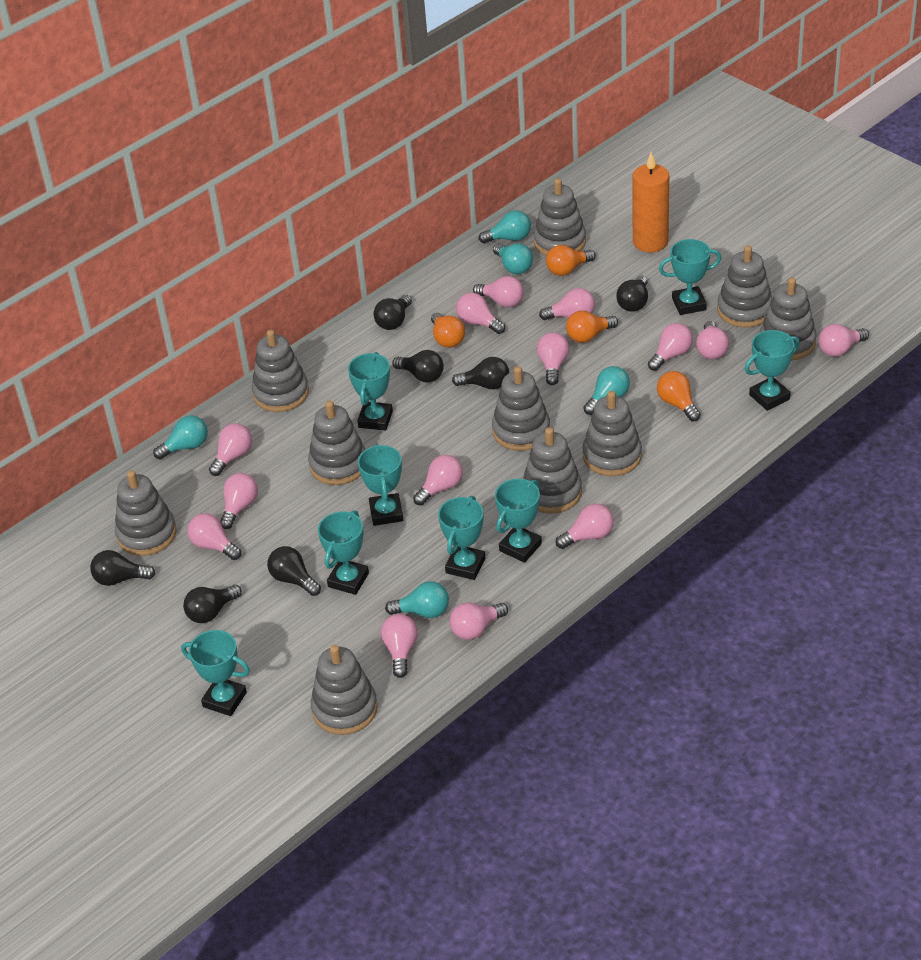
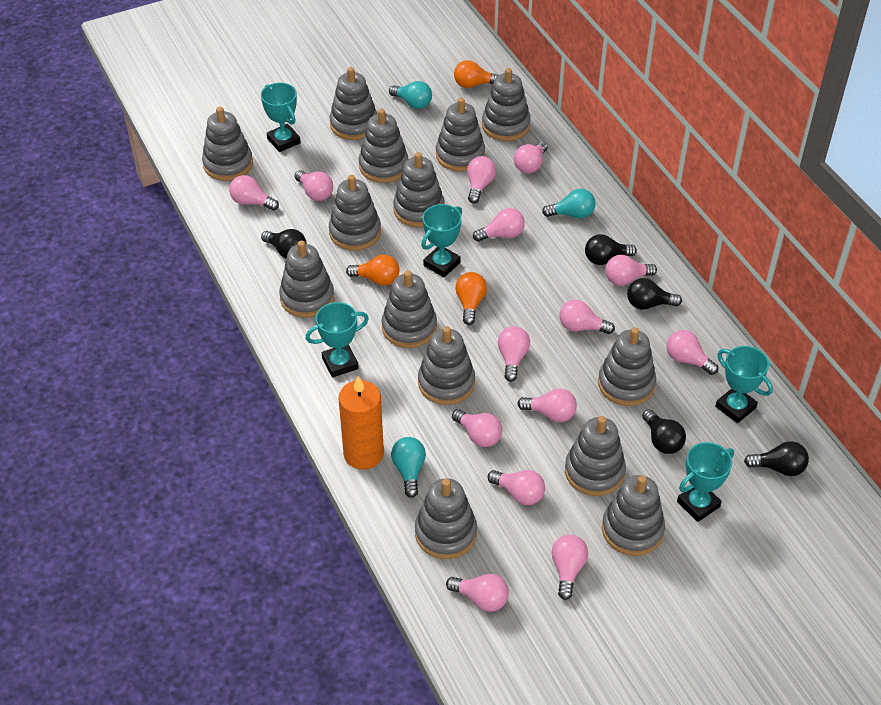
black light bulb: [90,550,156,586] [183,585,242,623] [267,546,321,596] [373,295,412,330] [392,350,444,382] [452,357,509,389] [616,276,648,312] = 7 -> [261,229,307,259] [585,234,637,265] [627,278,682,310] [642,409,686,454] [744,441,809,476] = 5
grey stacking toy: [115,470,177,556] [252,330,309,412] [308,401,366,485] [311,645,378,735] [492,366,550,451] [523,427,582,514] [533,178,586,256] [582,391,642,476] [717,245,772,328] [760,278,817,361] = 10 -> [202,107,253,181] [279,241,334,318] [329,67,378,140] [329,175,381,251] [359,109,409,183] [382,270,437,348] [393,152,445,227] [415,478,477,559] [418,326,475,405] [436,98,485,172] [482,68,531,141] [565,416,626,496] [598,327,656,406] [602,475,665,556] = 14
orange light bulb: [431,312,465,348] [546,245,596,276] [566,311,618,343] [657,371,701,421] = 4 -> [346,255,399,286] [454,60,499,88] [455,272,487,325] = 3
turquoise light bulb: [153,416,208,460] [385,581,449,618] [479,210,531,243] [493,243,533,274] [583,366,630,415] = 5 -> [389,81,432,109] [391,437,426,498] [542,189,596,218] = 3
turquoise trophy: [181,630,250,716] [318,510,369,595] [348,352,393,431] [358,444,403,526] [438,496,485,580] [495,479,542,563] [659,239,721,315] [745,330,800,411] = 8 -> [261,83,301,152] [305,302,369,378] [421,204,462,277] [677,442,734,522] [715,346,773,423] = 5

